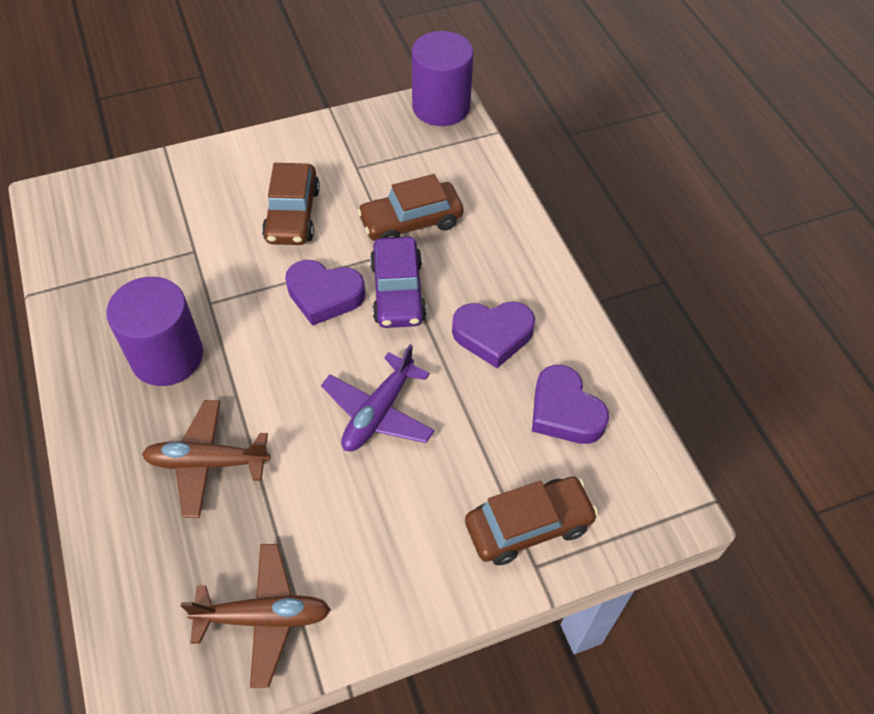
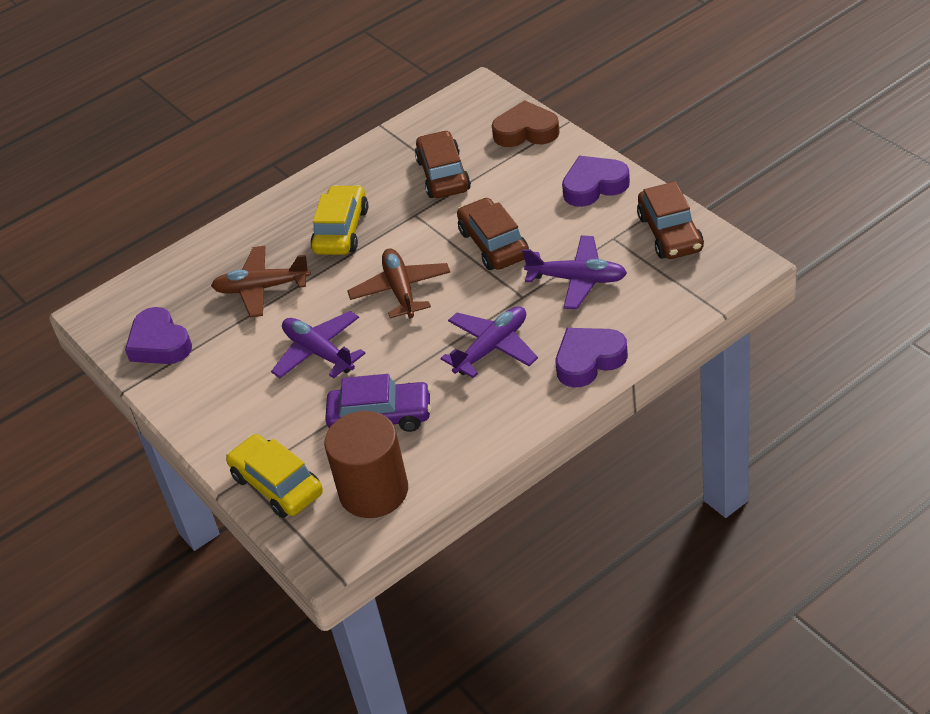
brown cylinder: none = 0 -> [324,411,408,518] = 1
brown heart: none = 0 -> [492,100,560,147] = 1
purple cylinder: [106,277,203,386] [412,31,473,126] = 2 -> none = 0
purple plane: [321,344,435,451] = 1 -> [271,311,366,378] [441,306,538,378] [522,236,627,309] = 3
yellow car: none = 0 -> [226,434,323,518] [311,185,368,255] = 2

